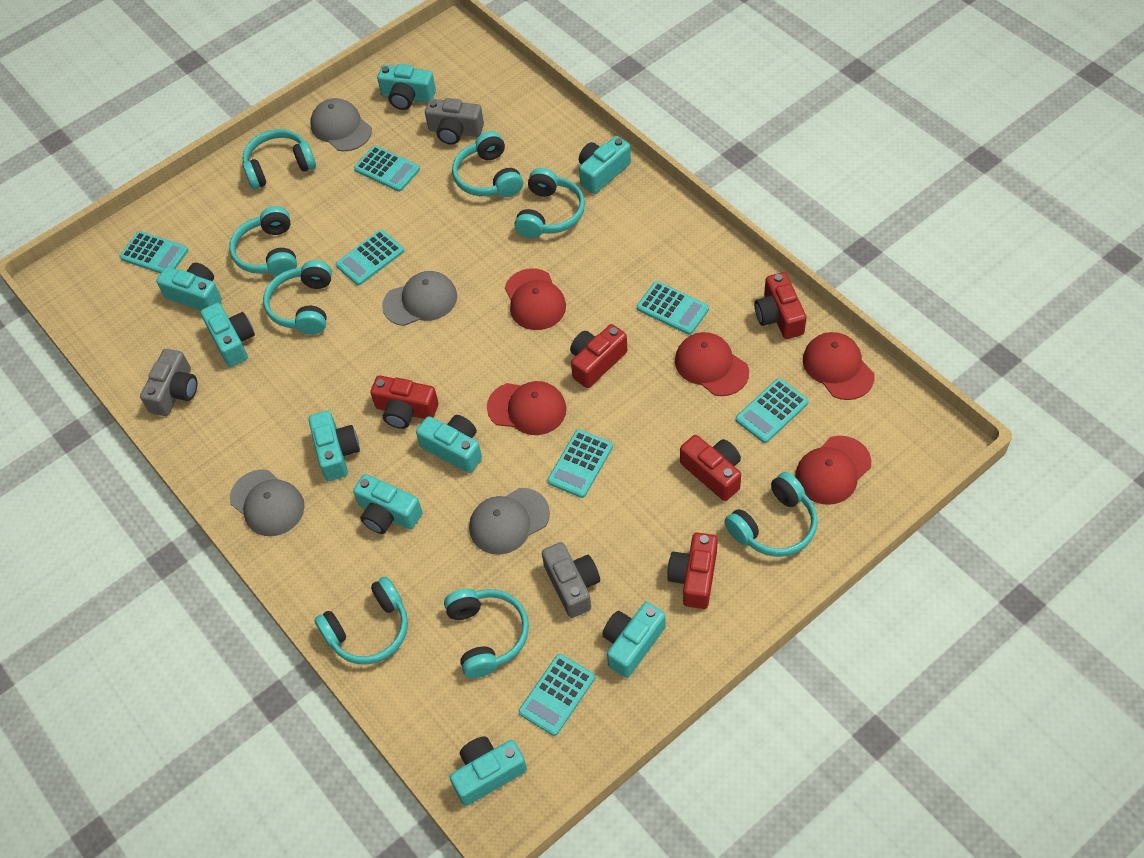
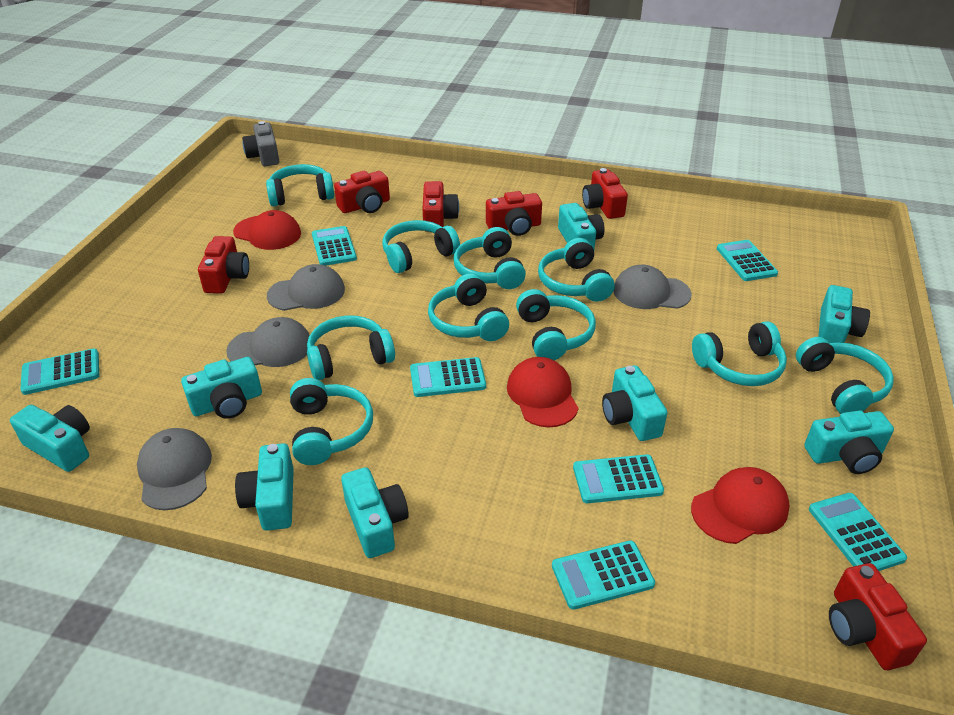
grey camera: [140,349,197,416] [425,98,484,145] [542,542,600,618] = 3 -> [242,121,279,166] = 1
red camera: [370,375,439,429] [570,324,628,388] [667,532,718,609] [680,435,741,501] [755,272,807,339] = 5 -> [198,236,249,294] [334,171,390,213] [423,181,459,232] [486,191,542,236] [582,168,628,219] [829,563,927,670] = 6
red cap: [487,381,567,435] [505,268,566,330] [675,332,749,396] [795,436,871,505] [803,332,874,400] = 5 -> [233,210,301,250] [507,357,579,427] [691,467,790,544] = 3
turquoise camera: [156,263,222,310] [201,303,255,367] [308,411,360,481] [353,474,422,534] [377,64,436,110] [416,415,482,473] [450,736,527,806] [579,136,631,194] [602,602,666,678] = 9 -> [10,405,90,472] [181,357,262,419] [235,443,294,531] [341,467,409,558] [558,203,605,249] [602,365,667,441] [804,411,894,474] [818,285,870,343] = 8
turquoise headphones: [229,206,297,276] [243,129,316,190] [263,260,332,334] [314,576,408,665] [444,589,529,678] [452,131,523,197] [514,168,585,238] [725,472,818,557] = 8 -> [266,164,334,207] [290,378,373,465] [307,316,395,380] [382,220,460,273] [428,273,509,341] [454,227,526,289] [516,289,596,360] [538,238,615,302] [692,321,787,386] [796,337,894,414] = 10

